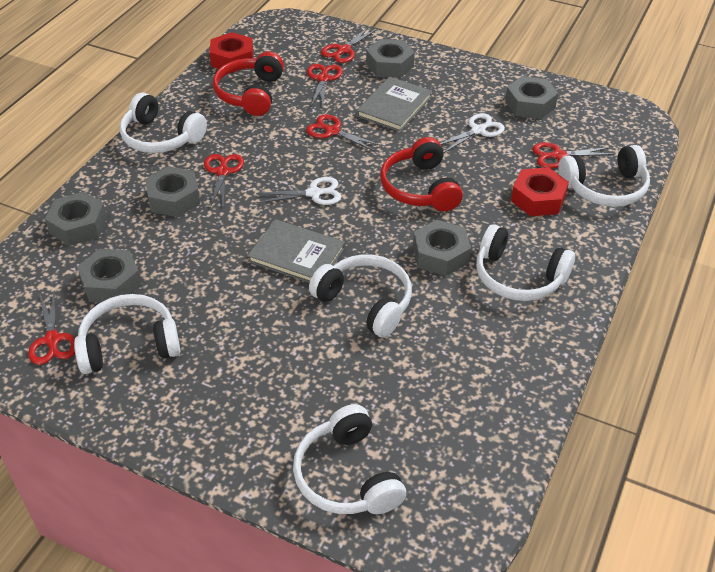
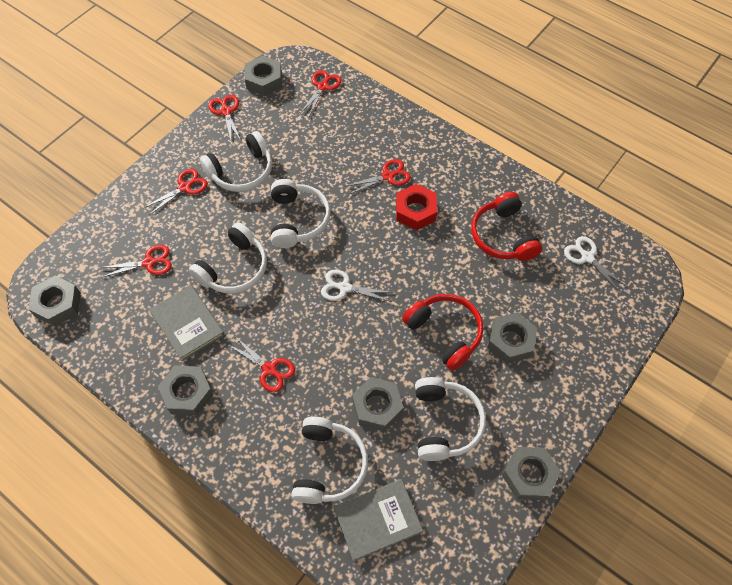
red nut: [209,32,254,73] [511,167,569,216] = 2 -> [396,184,437,230] = 1
white headphones: [74,294,180,374] [120,93,207,153] [293,404,406,514] [309,254,412,338] [476,224,575,301] [558,145,650,207] = 6 -> [189,222,267,293] [200,131,272,192] [271,179,331,248] [291,417,368,504] [415,377,486,461] = 5

